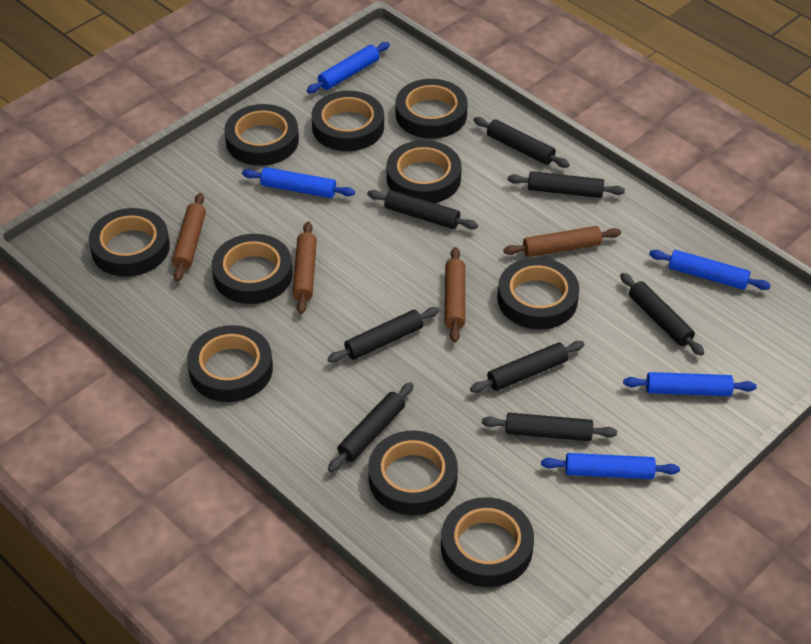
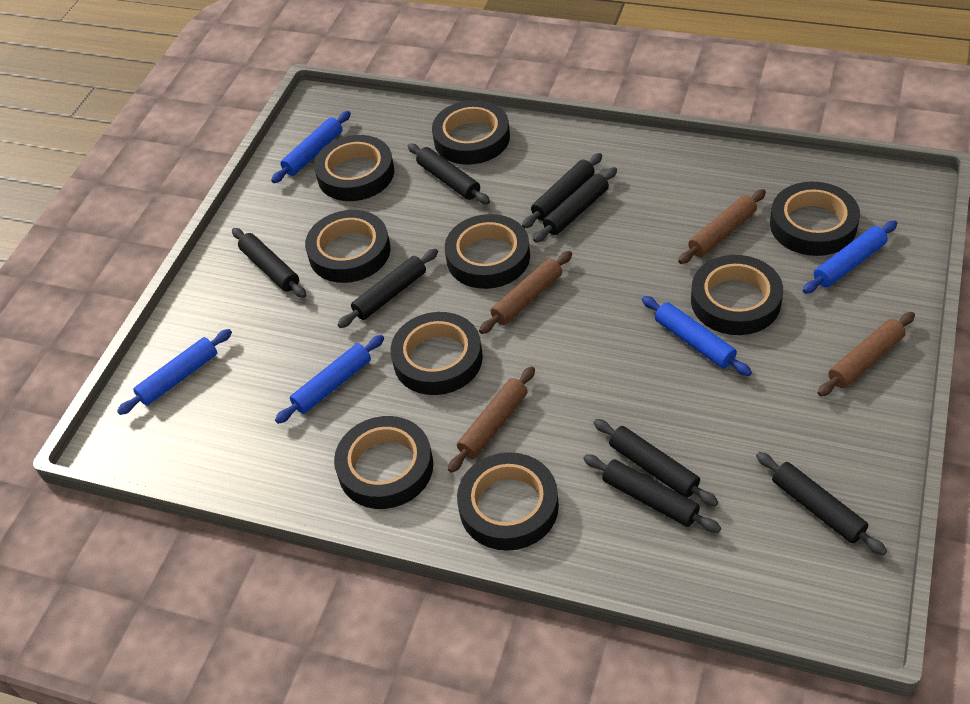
black tape: [89,208,170,277] [187,325,273,402] [212,234,293,304] [224,104,299,166] [311,91,384,151] [368,431,458,515] [386,140,462,203] [395,79,468,139] [441,497,534,587] [497,257,579,329] = 10 -> [305,210,390,283] [314,135,394,201] [334,416,433,509] [391,312,483,395] [432,100,510,165] [445,214,530,289] [457,452,559,551] [691,255,783,335] [770,182,860,256] = 9

